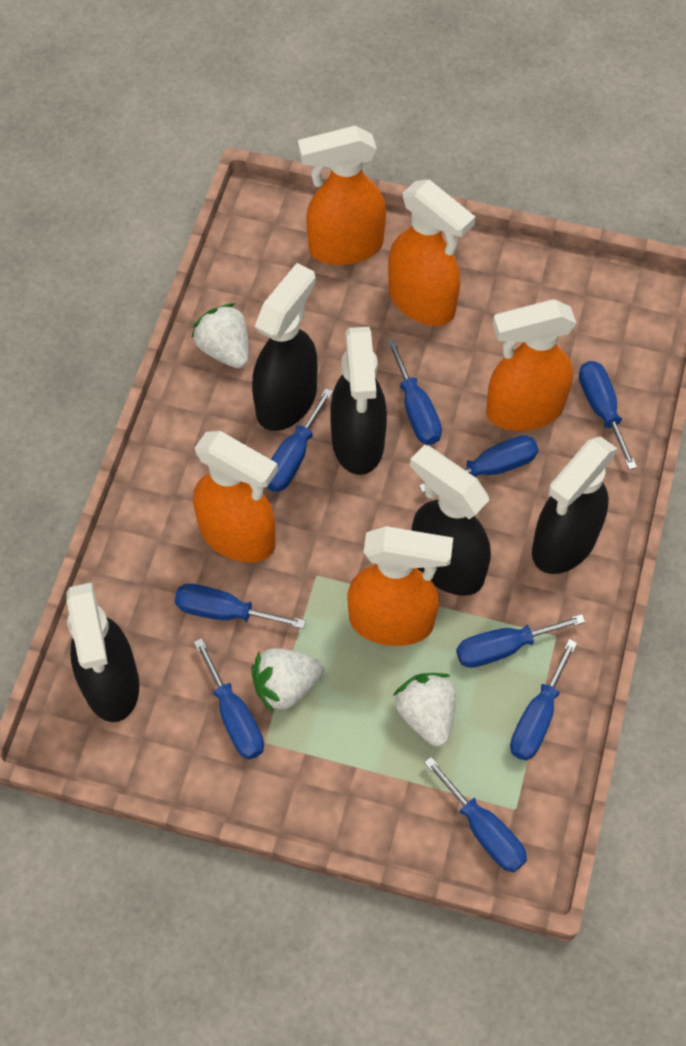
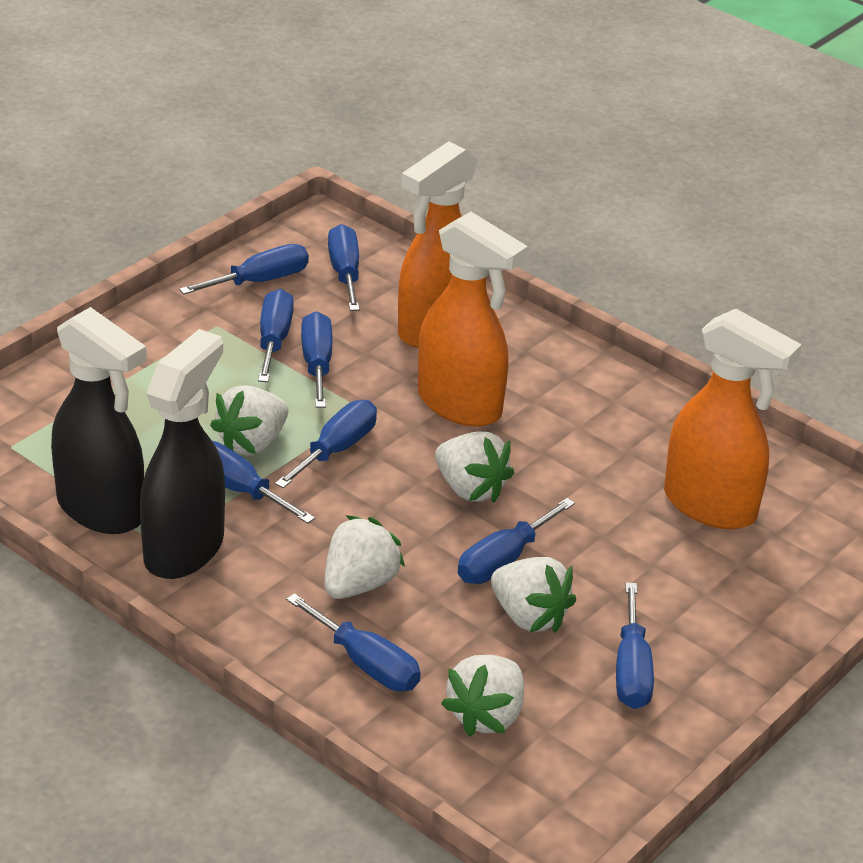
black spray bottle: [66,582,139,722] [252,263,317,431] [330,327,387,475] [410,445,491,596] [532,437,618,574] = 5 -> [51,307,147,534] [140,329,225,579] = 2
orange spray bottle: [193,431,278,563] [298,126,386,265] [347,526,453,646] [388,179,475,326] [486,299,577,431] = 5 -> [398,141,478,348] [418,212,528,427] [664,309,802,529] = 3
white strawberry: [191,303,249,369] [251,649,324,714] [393,673,456,747] = 3 -> [210,386,288,455] [325,515,405,599] [435,432,514,503] [441,655,524,736] [491,557,576,633] = 5

